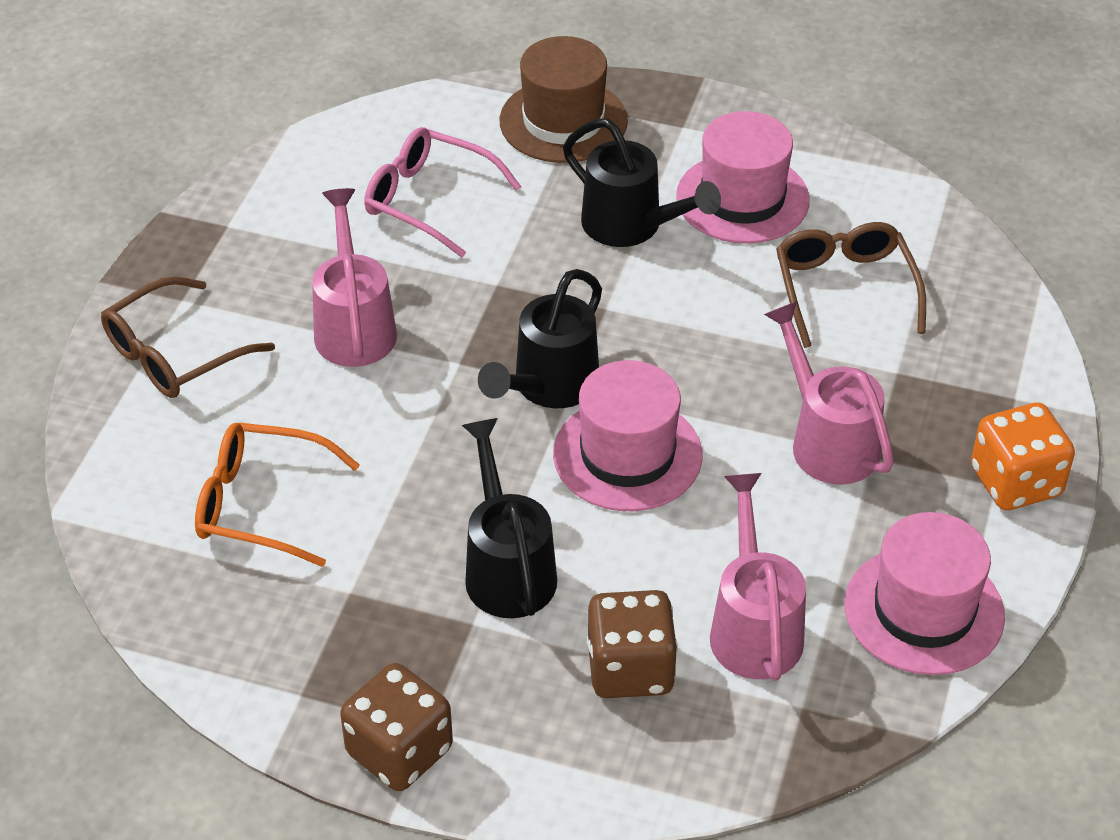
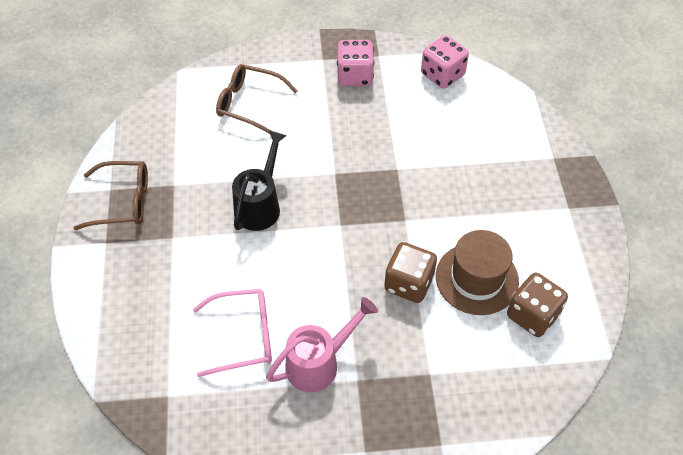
black watering can: [462,418,557,618] [478,269,602,408] [563,118,721,247] = 3 -> [232,131,287,231] = 1
orange dice: [971,402,1075,510] = 1 -> none = 0
orange glasses: [195,423,360,567] = 1 -> none = 0
pink dice: none = 0 -> [337,40,374,86] [421,35,469,89] = 2
pink hat: [553,360,702,511] [676,111,810,244] [845,512,1005,675] = 3 -> none = 0
pink watering can: [312,188,397,367] [710,473,806,681] [764,301,894,485] = 3 -> [266,297,378,392] = 1

